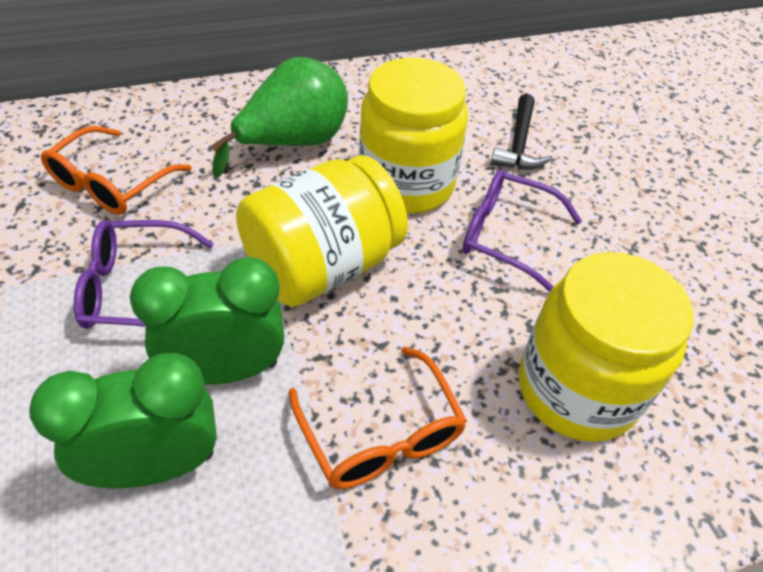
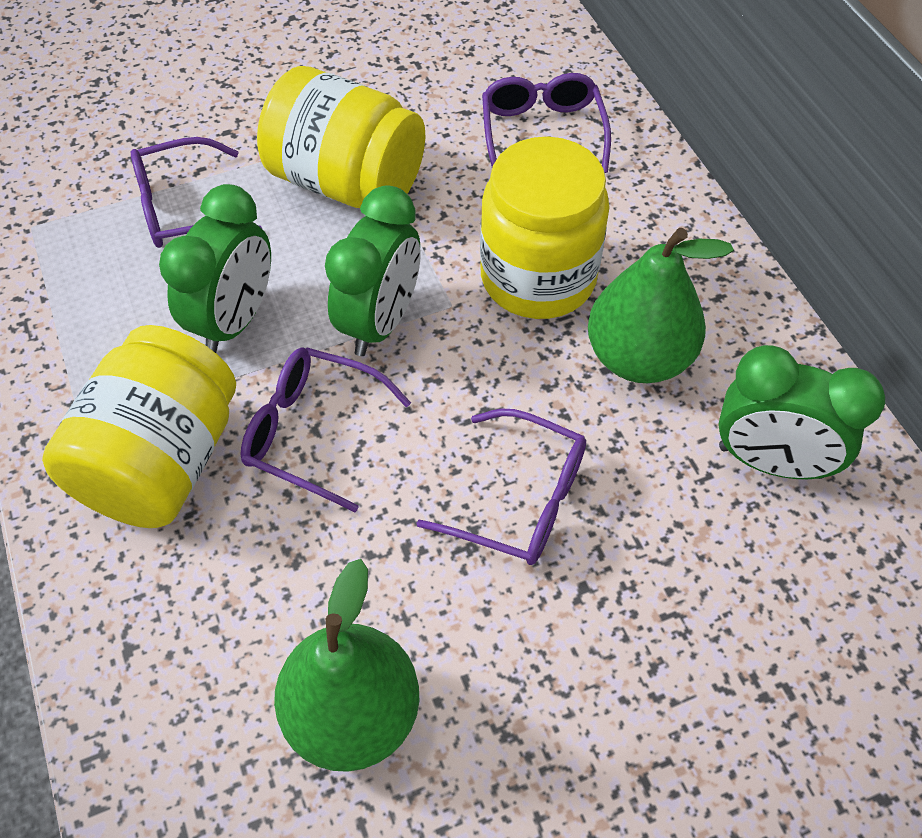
black hammer: [491,94,551,170] = 1 -> none = 0
green clock: [29,353,217,488] [130,257,285,385] = 2 -> [159,184,271,353] [325,185,421,356] [718,345,885,479] = 3
green pear: [211,57,348,177] = 1 -> [274,559,419,772] [588,228,734,383] = 2
orange glasses: [41,126,192,215] [289,347,467,489] = 2 -> none = 0
purple glasses: [74,220,214,329] [463,170,582,292] = 2 -> [131,137,262,248] [240,347,411,512] [416,408,586,565] [482,73,611,173] = 4

